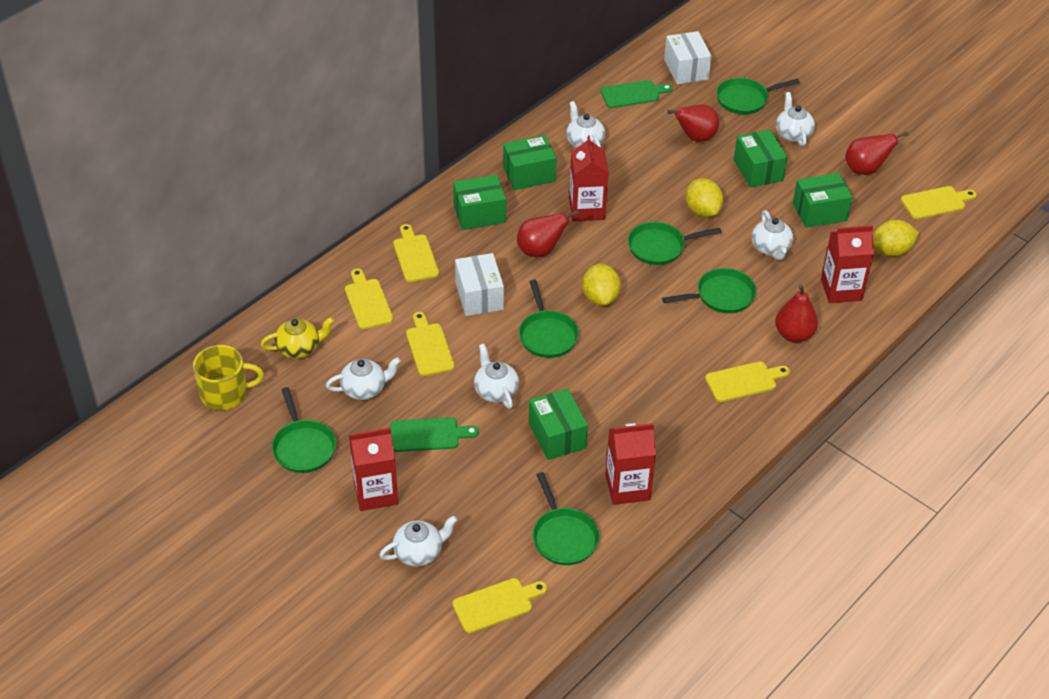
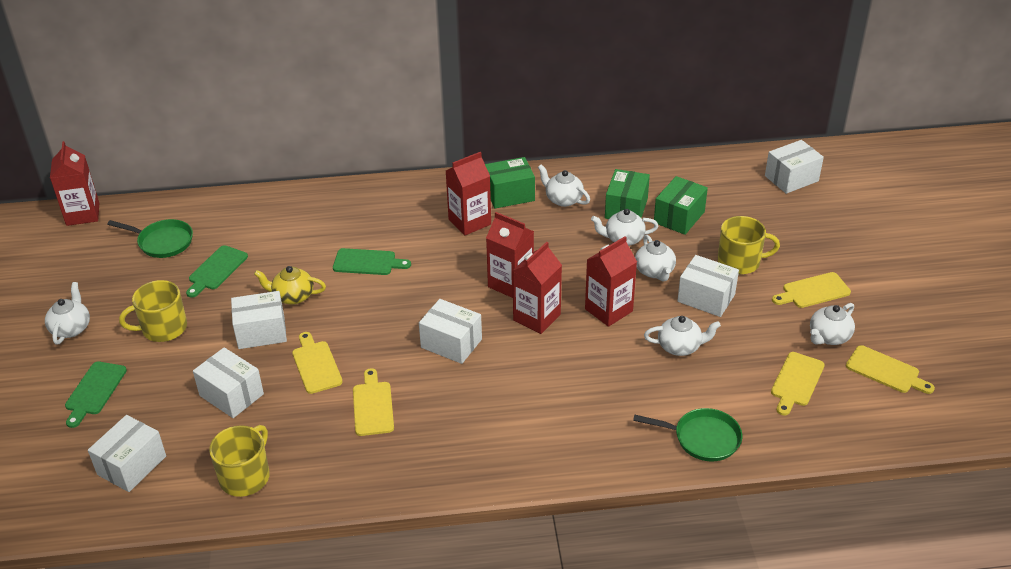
green box: [453,174,506,230] [503,135,557,190] [529,388,588,460] [734,129,788,188] [793,173,853,228] = 5 -> [485,157,535,208] [605,169,650,219] [654,176,708,235] = 3
green cutting board: [391,417,479,452] [601,80,673,108] = 2 -> [65,361,127,428] [186,245,248,298] [333,248,411,275] = 3
green pan: [272,387,336,473] [519,280,579,358] [532,472,600,565] [628,222,721,265] [662,268,756,313] [716,78,800,114] = 6 -> [107,219,193,258] [633,408,742,461] = 2
red carton: [349,428,398,511] [569,135,609,222] [605,423,656,505] [821,225,874,303] = 4 -> [50,141,99,226] [446,152,491,235] [486,212,534,298] [513,242,562,334] [585,236,637,327] = 5
red pear: [517,210,579,257] [667,105,719,142] [775,284,818,343] [845,131,909,175] = 4 -> none = 0
white box: [455,253,504,316] [664,31,712,84] = 2 -> [88,415,166,492] [193,347,264,418] [231,291,287,349] [419,299,482,364] [677,255,739,317] [765,140,824,194] = 6
yellow cutting board: [345,269,393,329] [393,224,439,282] [406,312,455,376] [453,578,547,633] [705,361,790,402] [901,186,976,219] = 6 -> [292,332,343,394] [353,368,394,436] [771,352,825,416] [772,272,851,308] [846,345,935,394] = 5
yellow lemon: [583,264,621,306] [686,178,723,217] [873,220,919,257] = 3 -> none = 0
yellow mug: [193,345,264,410] = 1 -> [119,280,187,342] [209,425,270,497] [718,216,780,274] = 3

